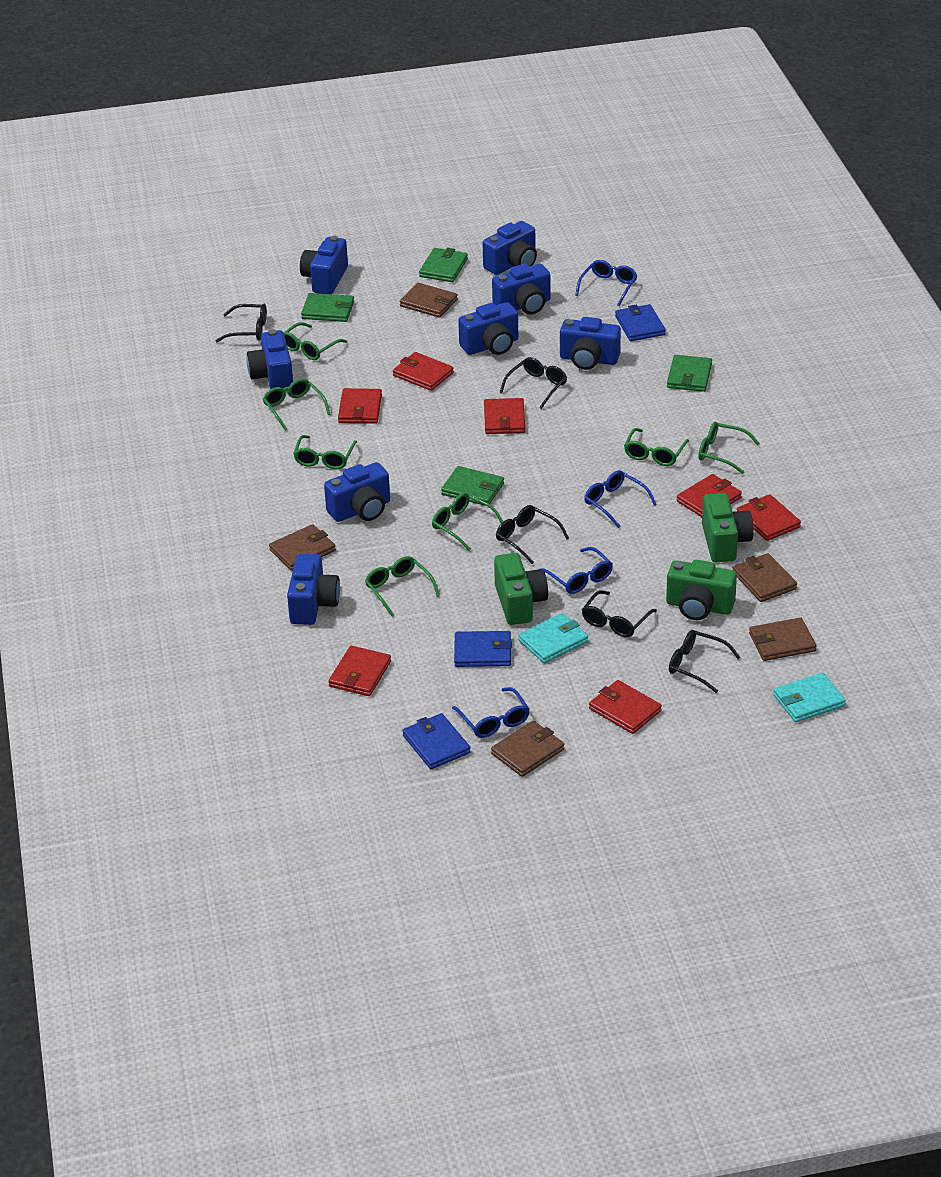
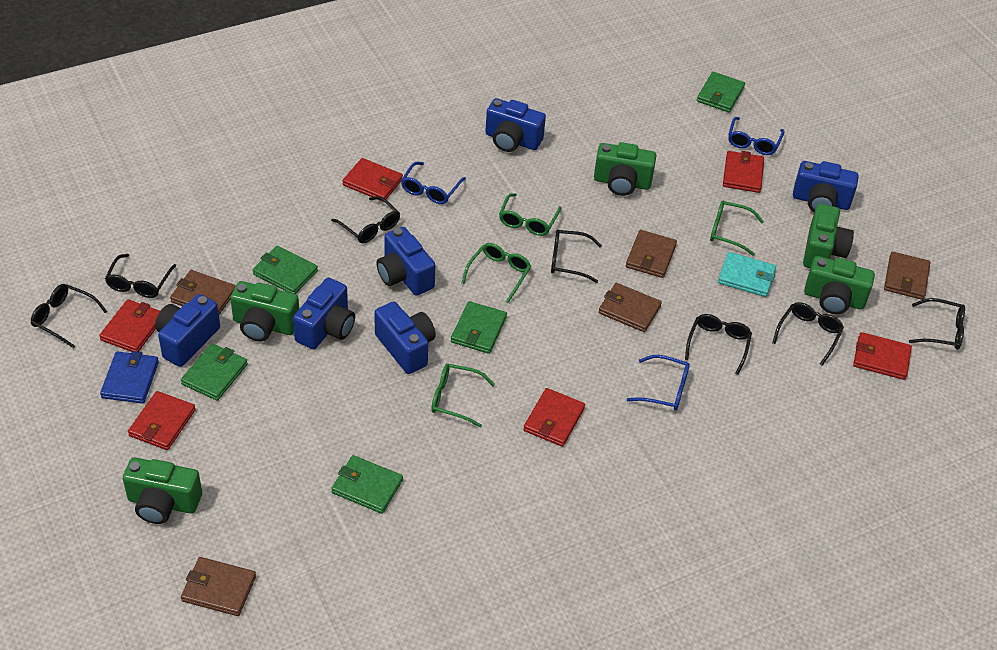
black glasses: [216,304,267,342] [496,505,569,564] [499,357,567,409] [582,590,657,637] [669,630,741,693] = 5 -> [31,284,107,348] [105,254,176,298] [331,196,400,243] [551,230,602,283] [685,314,752,375] [772,302,844,366] [909,298,965,350] = 7
blue camera: [247,329,293,391] [287,554,340,625] [300,236,348,294] [324,462,390,522] [458,302,518,355] [483,221,537,275] [492,264,551,315] [560,317,621,370] = 8 -> [155,294,220,367] [293,278,355,349] [374,301,436,374] [376,227,435,296] [485,98,546,152] [793,161,859,212] = 6
blue glasses: [452,687,530,738] [538,547,613,594] [575,260,638,306] [584,470,657,528] = 4 -> [401,162,466,204] [626,355,690,410] [728,117,785,155] = 3
blue wallet: [402,713,471,769] [454,631,512,667] [615,304,666,341] = 3 -> [100,351,159,404] = 1
green camera: [494,553,548,625] [666,560,737,620] [702,493,754,562] = 3 -> [123,458,202,524] [230,281,299,342] [594,142,656,196] [803,204,854,268] [804,256,875,314] = 5
green glasses: [263,378,330,431] [283,322,347,360] [293,435,357,469] [365,556,440,617] [432,493,503,551] [624,428,689,466] [698,422,760,474] = 7 -> [431,364,495,427] [462,243,531,303] [499,193,561,236] [710,201,764,256] = 4
green wallet: [301,293,354,322] [419,248,468,282] [441,466,504,506] [667,355,712,392] = 4 -> [181,343,248,401] [253,245,318,294] [331,455,403,514] [451,301,507,354] [697,72,745,112] = 5
red wallet: [328,646,391,696] [338,388,382,424] [393,352,454,391] [484,398,525,434] [589,680,662,734] [677,474,742,517] [737,494,801,541] = 7 -> [99,299,160,352] [128,391,196,450] [343,158,403,202] [523,388,585,447] [723,151,764,193] [853,332,912,380] = 6
turquoise wallet: [518,613,588,663] [773,673,846,722] = 2 -> [718,252,776,297] = 1

